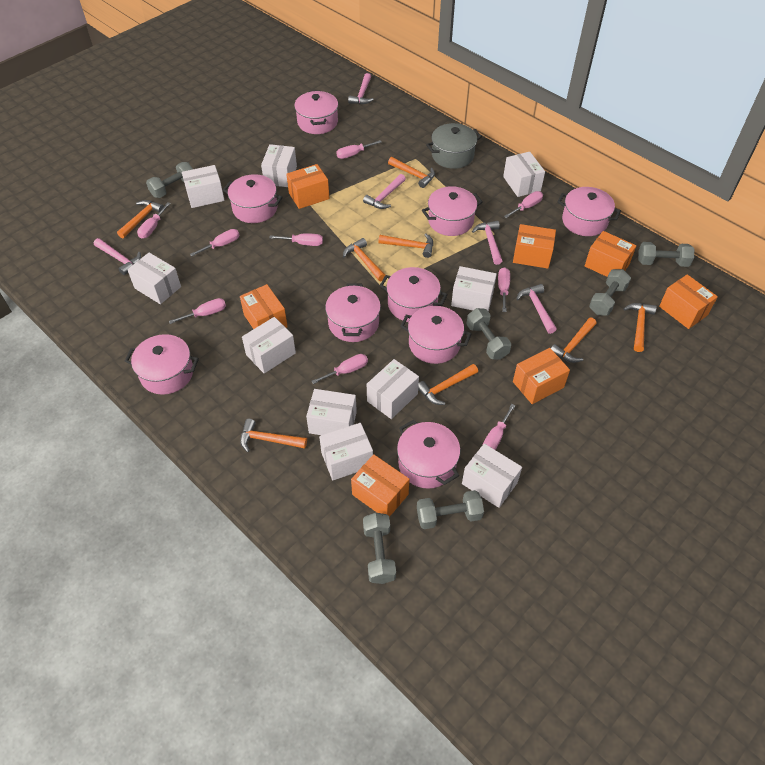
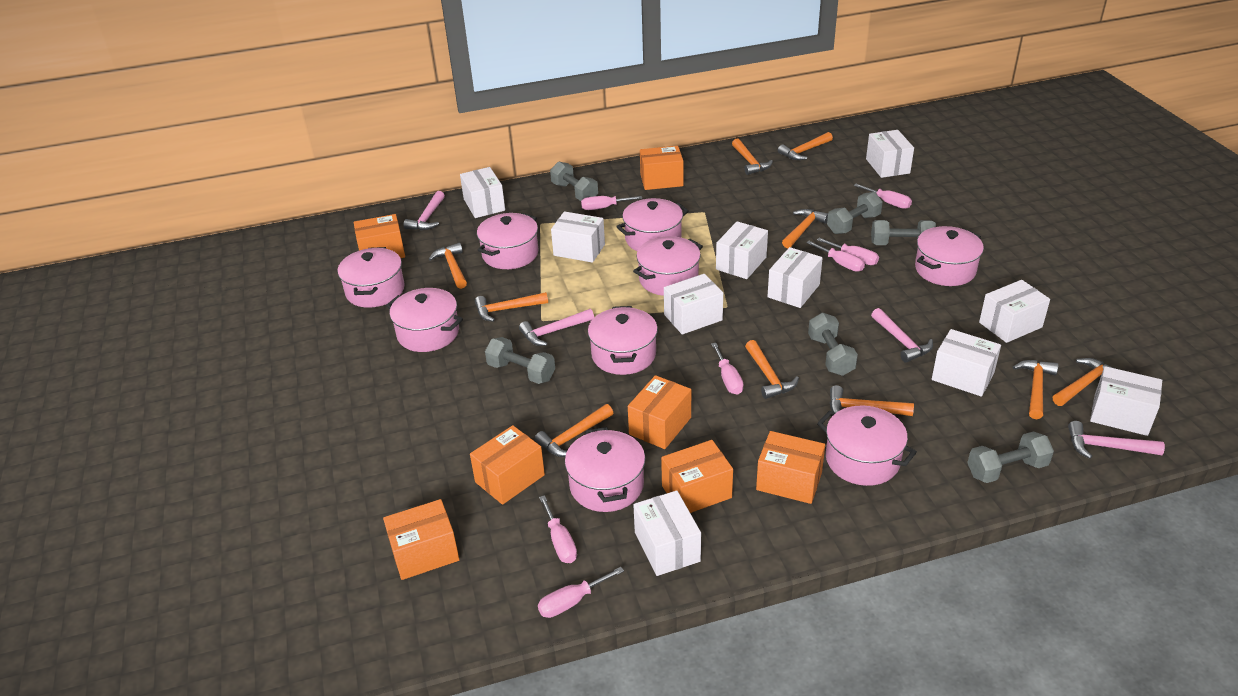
grey pot: [426,123,482,169] = 1 -> none = 0
orange hammer: [117,200,164,238] [240,419,307,452] [343,238,385,281] [378,233,433,258] [388,157,435,188] [418,364,478,405] [551,318,597,363] [624,303,657,352] = 8 -> [429,243,467,289] [475,292,548,322] [534,404,613,457] [732,138,773,175] [745,340,799,399] [778,132,833,160] [782,209,828,248] [830,385,914,416] [1013,360,1058,419] [1053,358,1113,406] = 10
pink hammer: [94,238,141,275] [348,73,374,104] [363,174,406,209] [472,221,502,265] [516,284,557,334] = 5 -> [403,191,445,230] [519,309,594,346] [871,308,933,363] [1068,421,1165,459] = 4
pink screwdriver: [137,202,171,239] [169,298,226,324] [190,229,240,256] [269,233,323,246] [311,354,368,384] [336,140,382,159] [483,404,516,450] [498,267,510,312] [504,191,543,218] = 9 -> [538,567,624,618] [539,495,577,563] [581,196,642,210] [711,343,743,395] [806,241,865,272] [817,238,879,265] [854,184,912,209] = 7

